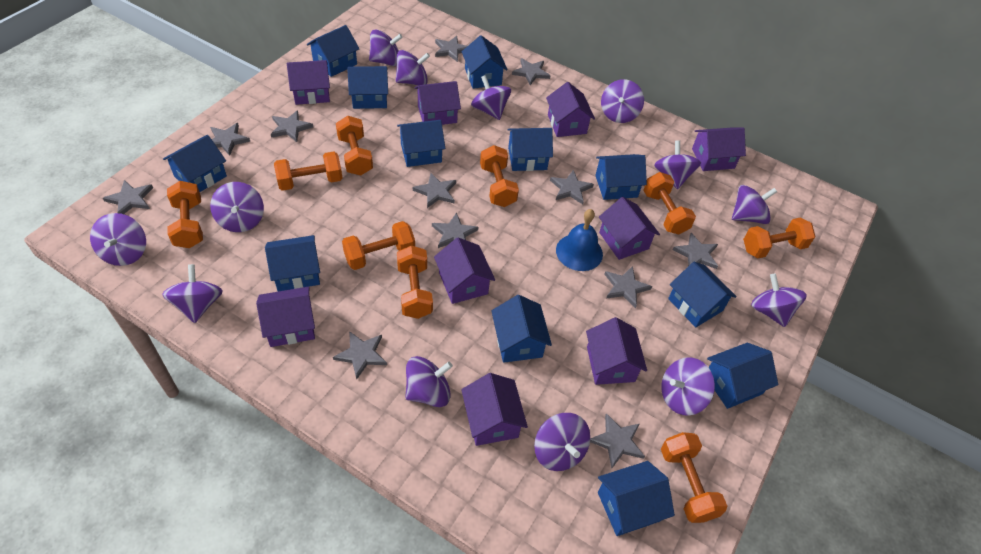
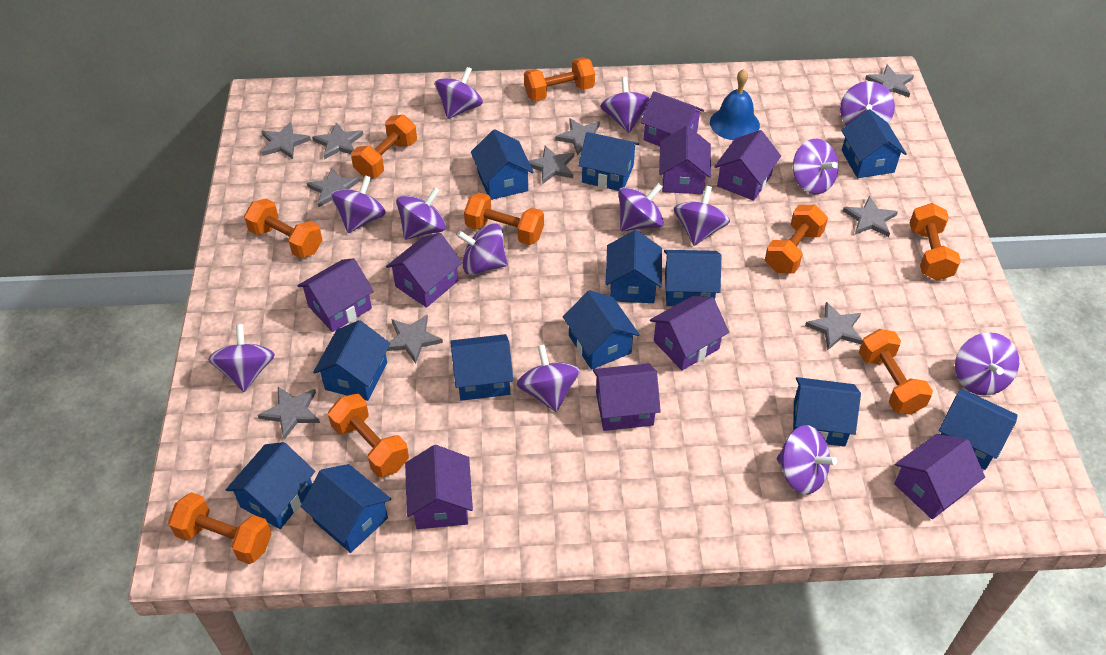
grey star: [103,180,153,214] [210,123,250,156] [271,110,313,142] [333,331,387,380] [413,173,456,208] [432,212,478,248] [435,36,467,62] [512,58,550,85] [550,170,594,204] [590,413,645,468] [605,266,652,308] [673,233,718,269] = 12 -> [258,387,320,440] [261,122,311,159] [307,168,360,207] [312,122,363,160] [387,315,443,364] [529,146,574,184] [555,118,600,155] [805,302,863,350] [843,196,898,237] [865,65,914,97] = 10

